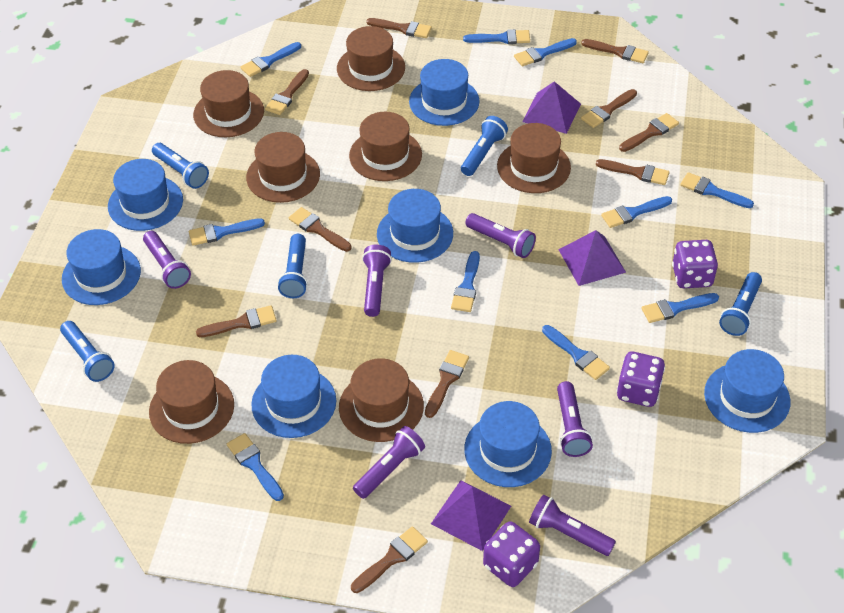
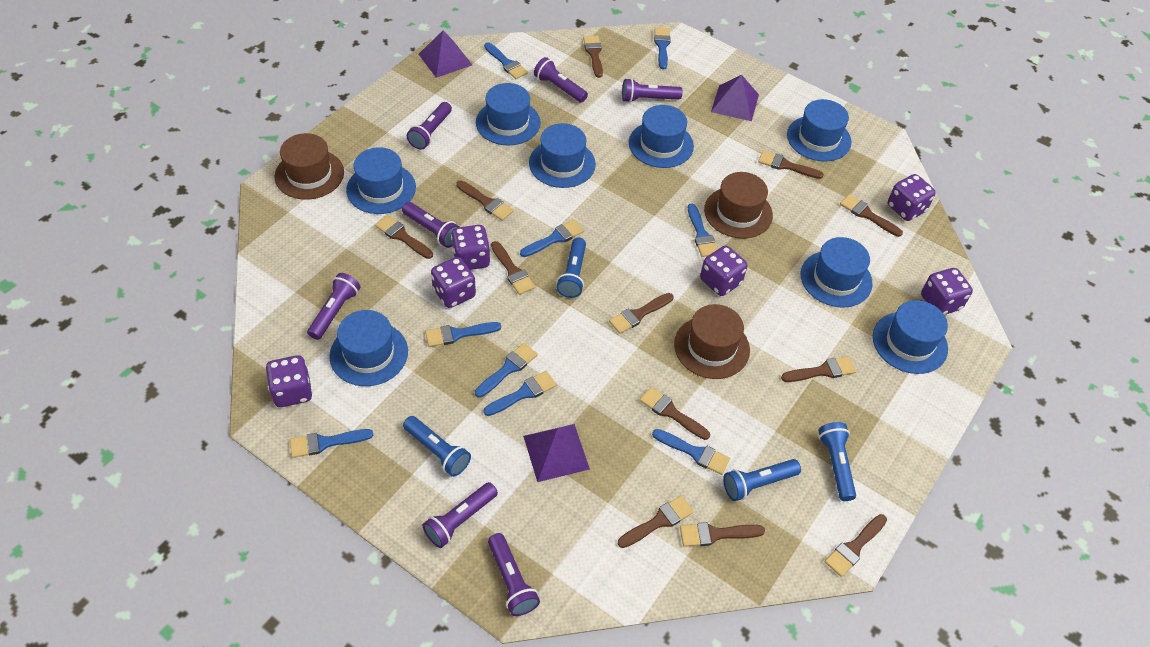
blue brush: [189,218,265,246] [227,433,284,501] [240,42,301,77] [451,251,480,312] [463,29,530,44] [514,38,577,66] [542,325,610,380] [601,196,672,228] [641,293,719,323] [680,172,754,208] = 10 -> [290,429,373,458] [425,322,501,347] [475,343,538,398] [484,42,528,79] [484,371,557,416] [520,220,584,257] [652,429,730,475] [654,28,671,69] [688,204,717,257] = 9
blue flashlight: [60,321,115,382] [152,143,209,189] [278,234,308,298] [461,116,508,176] [719,272,762,336] = 5 -> [403,416,471,477] [557,237,586,298] [723,459,801,501] [818,422,856,501] = 4
blue hat: [62,229,141,305] [108,159,183,231] [251,355,336,438] [377,189,453,263] [409,59,480,126] [464,401,552,487] [704,349,791,433] = 7 -> [329,310,408,386] [346,147,416,214] [476,83,541,146] [529,123,596,188] [629,105,694,168] [787,99,852,162] [801,237,873,307] [873,300,948,374] = 8
brown brush: [196,305,277,337] [265,69,309,115] [289,207,351,252] [351,526,428,593] [367,18,432,38] [425,350,469,418] [581,39,649,63] [581,89,637,128] [596,159,670,185] [619,113,679,152] = 10 -> [375,215,433,259] [456,181,514,221] [491,241,535,295] [583,36,603,78] [609,293,673,334] [618,495,694,548] [639,387,710,440] [680,522,765,547] [758,150,824,179] [781,356,856,382] [825,514,887,577] [840,194,903,237] = 12
brown hat: [149,360,234,444] [193,70,264,137] [246,132,320,203] [337,26,405,91] [339,358,424,442] [349,112,422,181] [497,123,571,193] = 7 -> [274,133,344,200] [674,304,750,379] [704,172,773,239] = 3
purple dice: [483,521,540,587] [617,352,665,407] [672,240,718,288] = 3 -> [266,355,313,407] [431,257,476,308] [451,225,490,270] [700,246,747,296] [888,174,936,221] [921,268,973,315] = 6
purple flashlight: [143,231,191,289] [353,426,425,499] [362,245,392,317] [465,213,536,258] [529,494,616,556] [557,381,593,457] = 6 -> [307,273,361,340] [402,202,459,248] [407,102,452,150] [423,482,498,548] [488,533,540,616] [534,57,588,103] [622,78,682,103] = 7

